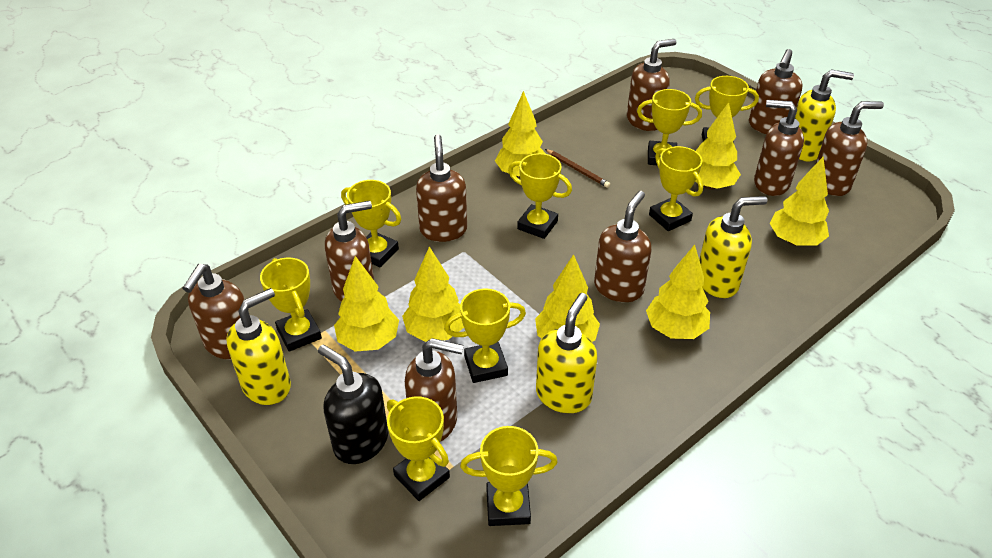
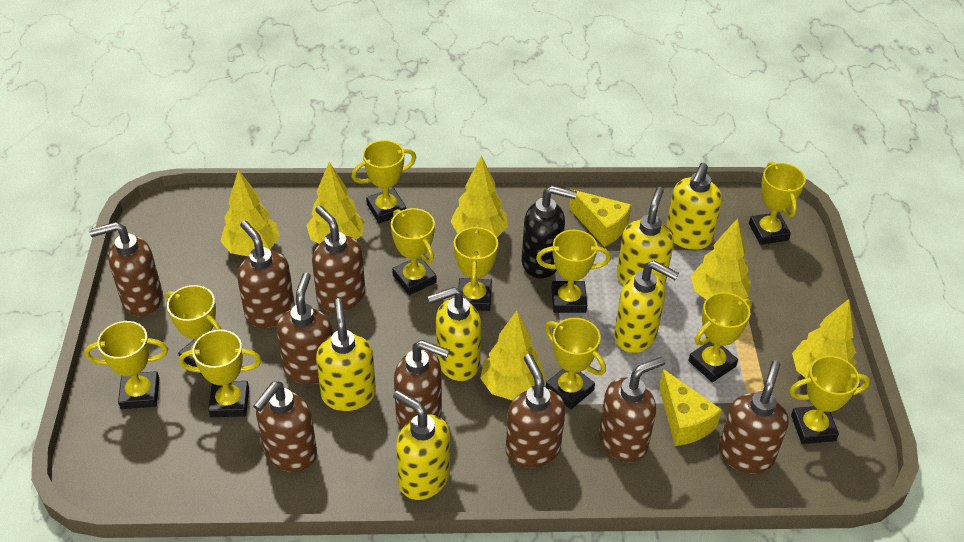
brown pencil: [545,149,610,188] = 1 -> none = 0
yellow cheese: none = 0 -> [569,190,631,247] [659,369,722,446] = 2
yellow soap dispenser: [226,288,291,405] [536,293,597,413] [699,196,767,298] [795,70,854,161] = 4 -> [316,298,376,411] [393,390,450,500] [427,287,481,381] [614,261,679,353] [617,187,674,285] [666,163,722,250] = 6
yellow tree: [334,256,399,352] [402,247,464,342] [495,91,546,178] [535,254,600,342] [646,245,710,339] [695,102,741,190] [770,156,829,246] = 7 -> [220,170,280,256] [306,162,365,244] [450,155,508,237] [480,311,545,401] [691,218,751,299] [792,299,857,378] = 6
yellow trophy: [260,258,322,352] [341,180,401,268] [387,396,450,501] [444,288,526,383] [460,426,558,526] [508,153,572,239] [637,89,702,165] [649,146,703,231] [695,76,759,143] = 9 -> [84,321,168,409] [166,285,222,376] [179,330,262,417] [352,140,416,223] [391,208,437,295] [454,225,498,311] [536,230,611,313] [545,318,606,409] [688,292,752,382] [749,161,806,245] [789,356,870,444] = 11

